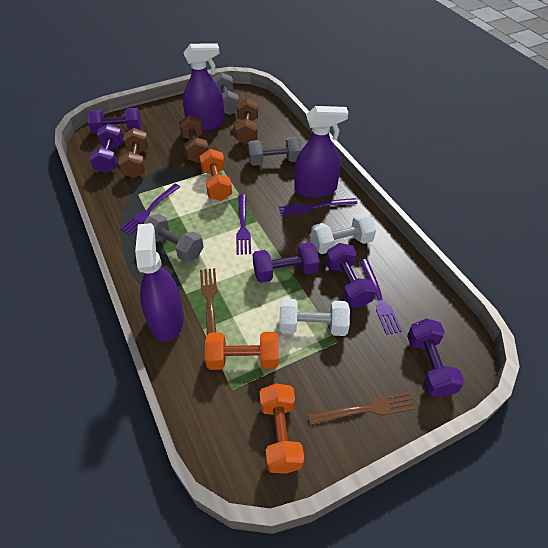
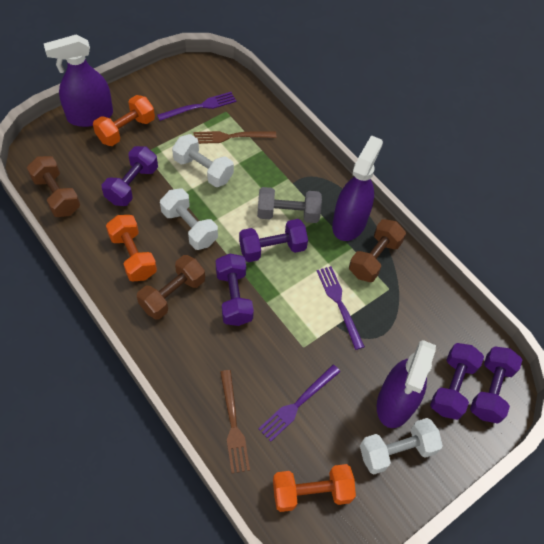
grey dumbbell: [143,214,203,262] [212,72,239,115] [248,137,302,166] = 3 -> [257,187,322,223] = 1
purple fork: [119,184,180,235] [236,194,251,255] [279,198,358,216] [359,259,402,335] = 4 -> [157,92,236,121] [258,365,340,442] [317,266,365,350] = 3
white dumbbell: [279,299,350,336] [311,213,376,254] = 2 -> [160,188,218,250] [172,134,234,187] [360,418,443,474] = 3

